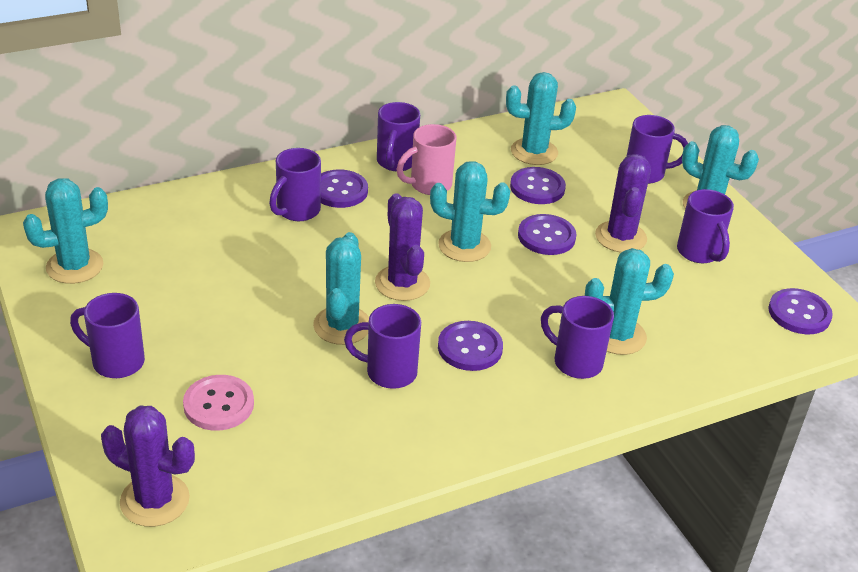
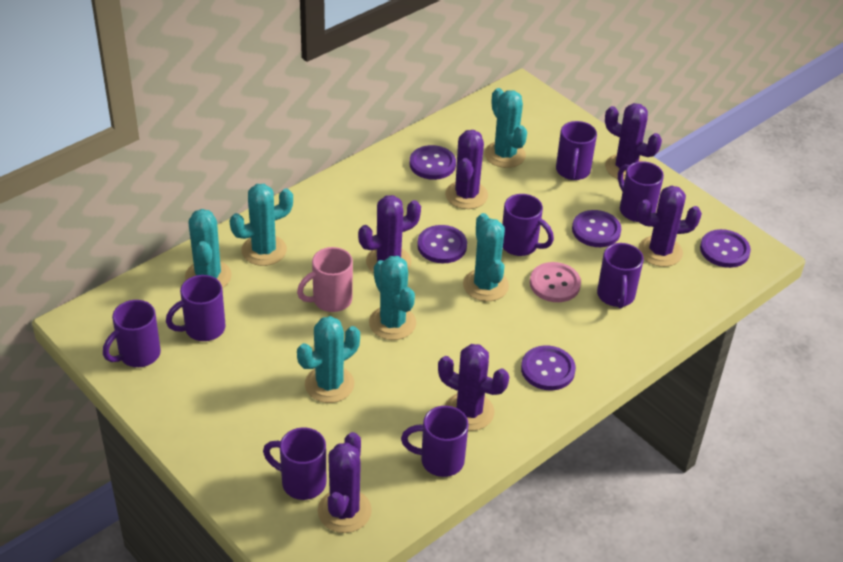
purple cactus: [101,406,195,527] [375,193,430,301] [595,154,651,253] = 3 -> [318,432,372,533] [358,195,421,273] [438,344,509,431] [445,130,488,209] [605,103,662,181] [637,185,702,267] = 6
purple mug: [70,293,145,378] [269,148,321,221] [344,304,421,389] [377,102,420,172] [541,296,614,379] [627,115,688,184] [677,189,734,263] = 7 -> [103,300,161,367] [166,275,226,341] [263,427,326,500] [401,406,469,477] [502,194,554,256] [556,121,597,180] [597,243,644,308] [618,161,664,222] = 8

